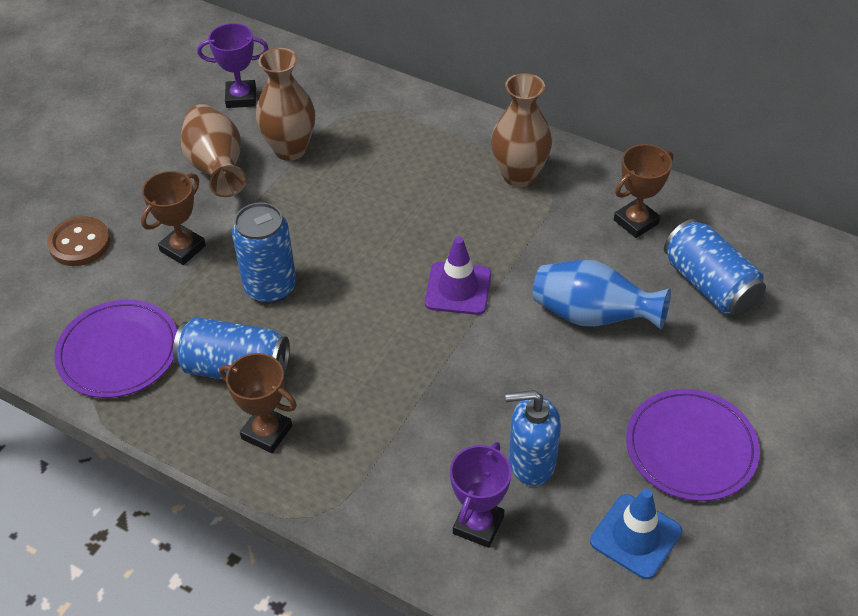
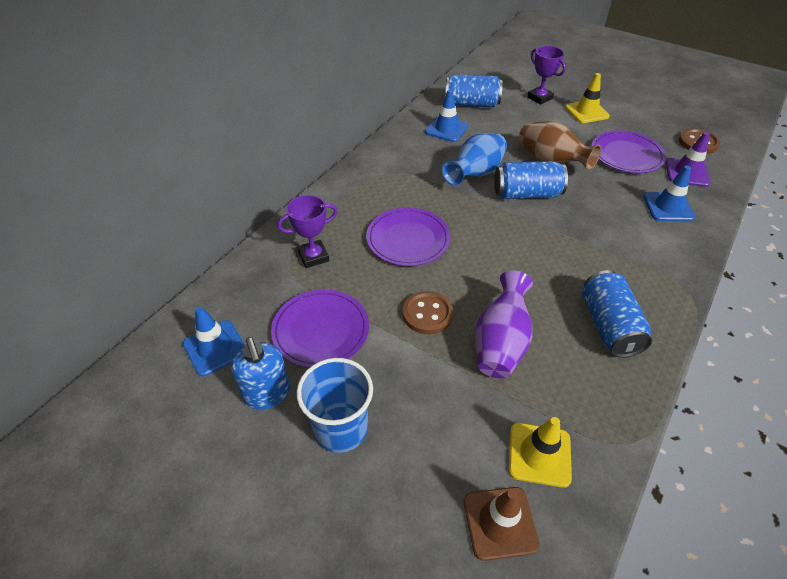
blue cup: none = 0 -> [297,358,373,453] = 1
blue traffic cone: [590,488,682,579] = 1 -> [183,307,245,376] [425,90,469,142] [643,166,695,221] = 3
brown button: [47,216,110,266] = 1 -> [403,291,453,334] [679,128,720,154] = 2
brown traffic cone: none = 0 -> [464,487,540,561] = 1
brown trophy: [141,171,206,265] [219,353,297,453] [614,144,673,238] = 3 -> none = 0
brown vase: [180,104,247,197] [256,48,315,161] [491,73,552,187] = 3 -> [519,121,601,170] = 1
purple plate: [54,300,177,398] [626,389,760,501] = 2 -> [271,289,369,368] [366,207,450,266] [592,130,666,173] = 3
purple vase: none = 0 -> [475,270,533,379] = 1
yellow traffic cone: none = 0 -> [509,417,572,488] [565,73,610,123] = 2

